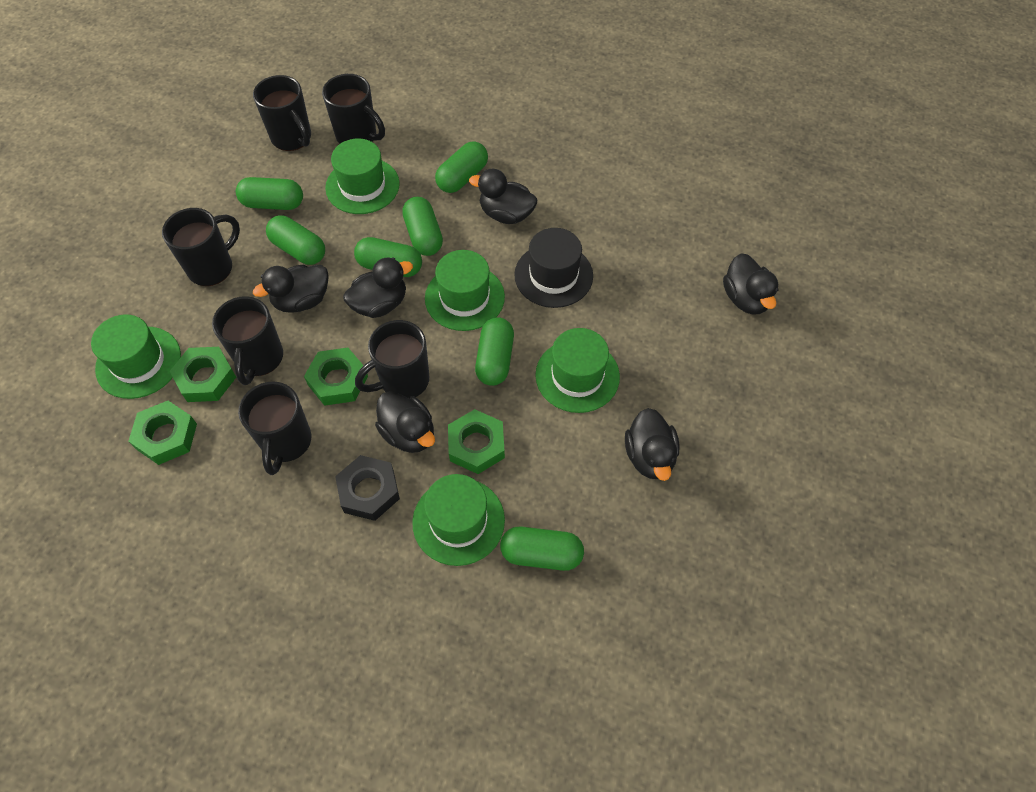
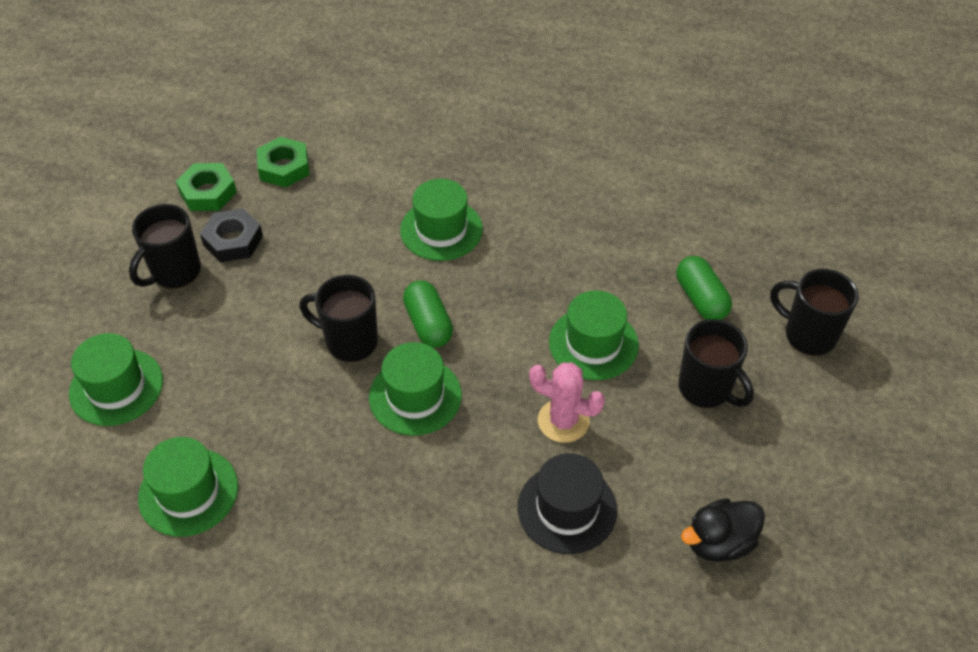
black duck: [253,265,329,313] [343,257,413,318] [375,391,435,453] [469,169,538,224] [625,408,680,481] [723,253,778,315] = 6 -> [681,498,765,562] = 1
black mug: [162,208,240,286] [212,296,283,385] [238,382,311,475] [253,75,311,151] [322,74,385,144] [355,320,429,398] = 6 -> [129,204,201,288] [299,275,378,362] [679,319,754,408] [770,269,859,356] = 4
green capsule: [236,177,303,210] [266,216,325,265] [354,237,422,277] [402,197,443,256] [435,141,488,193] [475,317,514,386] [500,526,584,571] = 7 -> [403,281,453,348] [676,256,732,320] = 2
green nut: [129,401,197,465] [170,347,236,402] [304,348,368,406] [448,409,505,474] = 4 -> [176,163,237,211] [257,136,310,188] = 2
pink cactus: none = 0 -> [529,362,605,443] = 1

